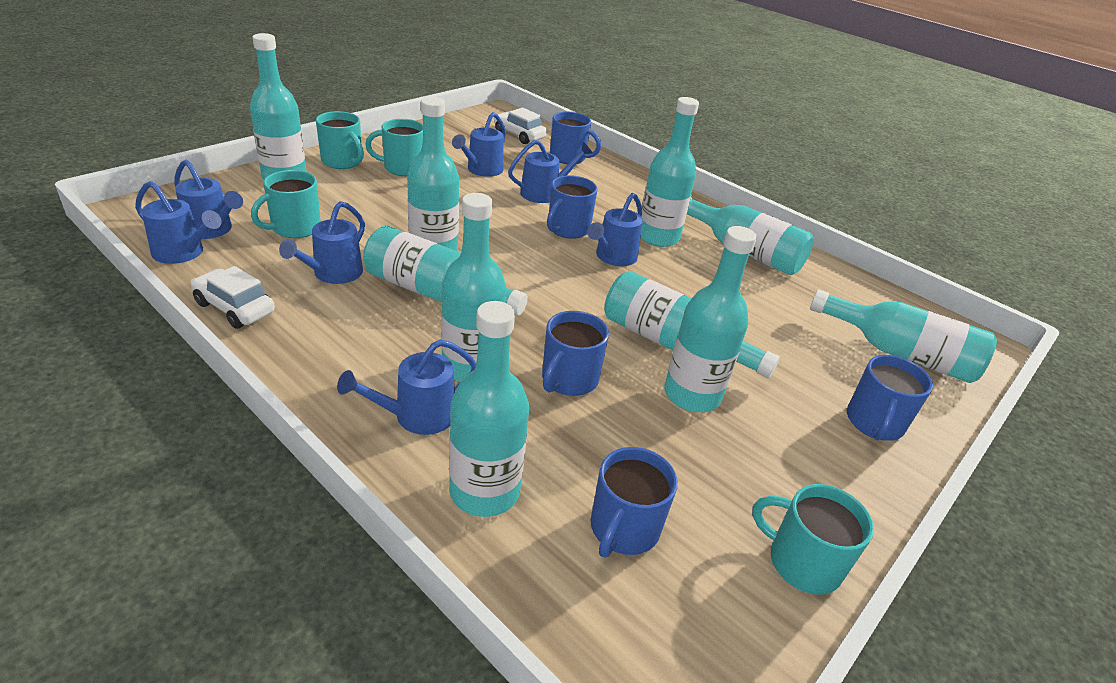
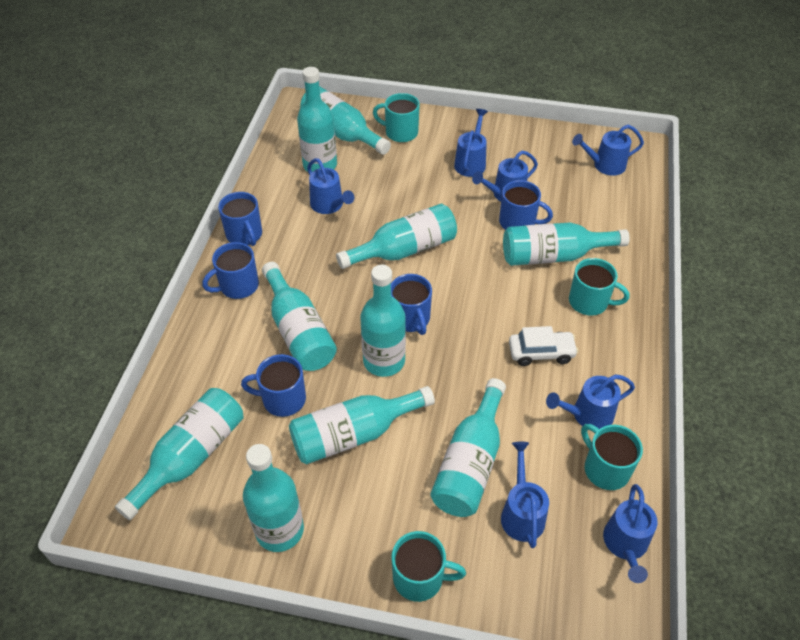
white car: [191,266,275,329] [494,108,547,144] = 2 -> [509,326,578,366] = 1

